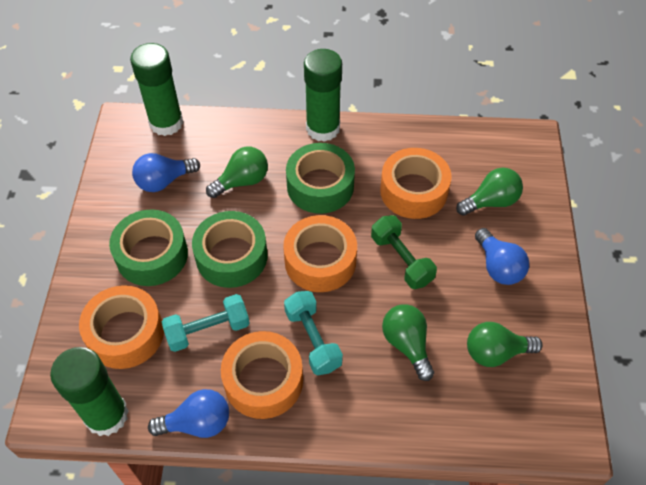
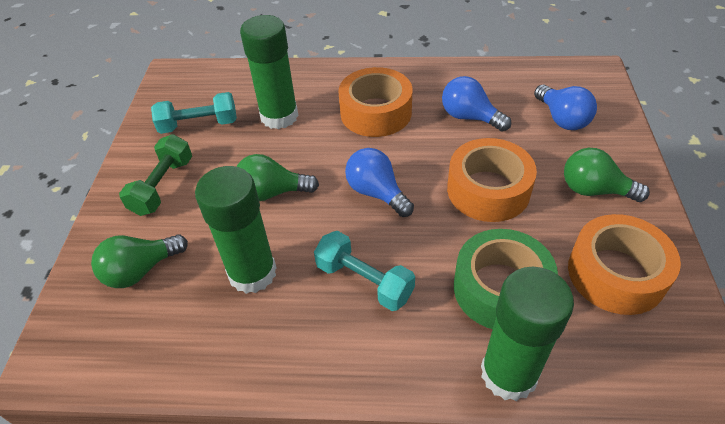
green light bulb: [206,147,268,198] [382,304,434,381] [456,168,523,216] [467,322,543,367] = 4 -> [91,234,188,288] [237,154,319,201] [564,148,650,202] = 3
green tape: [109,209,188,286] [192,211,267,288] [286,143,355,214] = 3 -> [454,229,558,329] = 1
orange tape: [79,285,164,369] [221,331,303,419] [283,215,357,292] [380,148,452,219] = 4 -> [338,67,412,137] [447,138,537,222] [568,214,681,315] = 3

